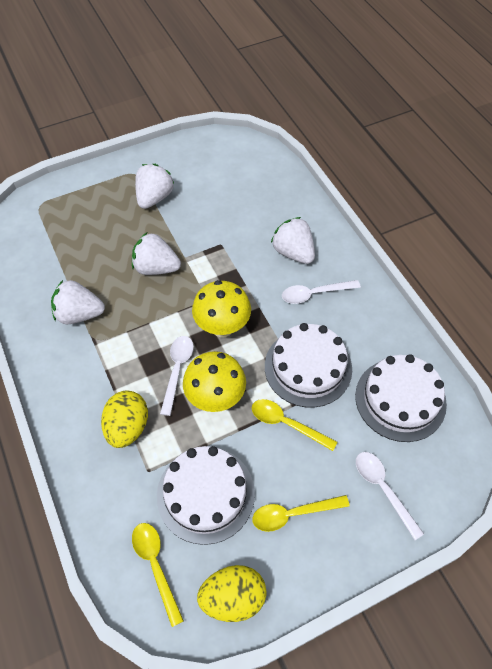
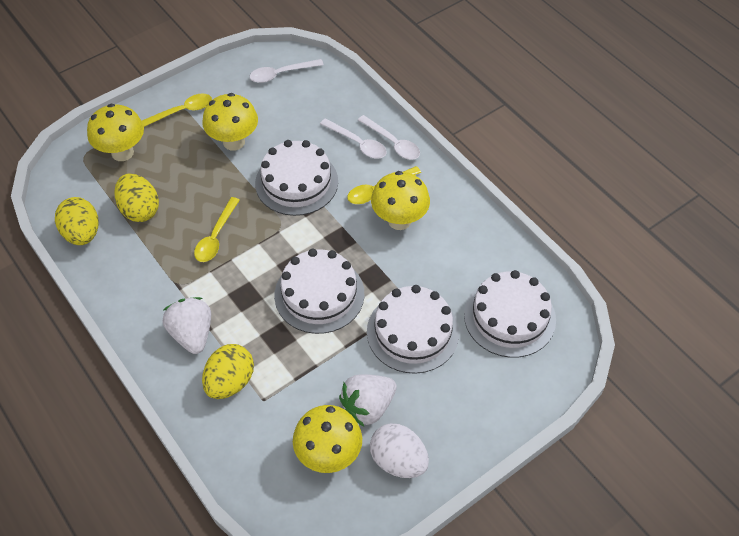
white cake: [157,446,255,545] [265,323,352,408] [355,354,447,442] = 3 -> [255,140,338,216] [274,249,364,334] [367,285,459,374] [464,270,556,358] = 4
white egg: none = 0 -> [370,423,429,478] = 1
white strawberry: [51,280,105,324] [132,233,181,275] [135,164,175,209] [271,217,315,264] = 4 -> [163,297,211,354] [339,374,397,427] = 2
yellow egg: [101,390,148,448] [197,565,267,622] = 2 -> [55,197,98,245] [114,174,159,222] [202,344,254,399] = 3
yellow mushroom: [183,351,246,412] [192,280,251,337] = 2 -> [87,104,144,161] [202,93,258,151] [293,405,362,473] [371,171,430,230] = 4

